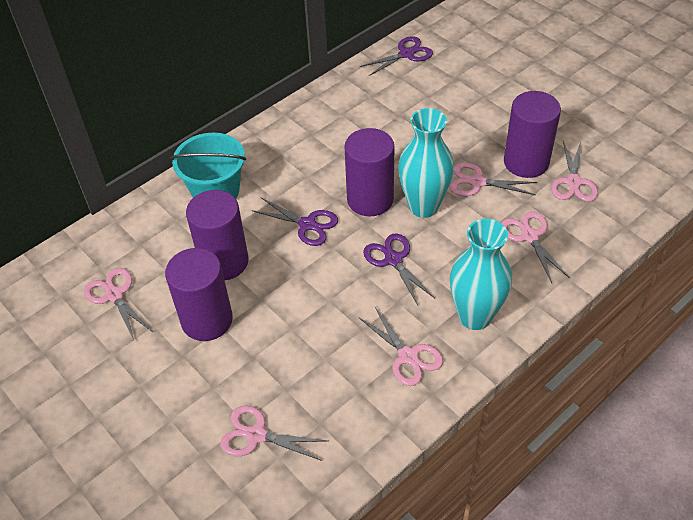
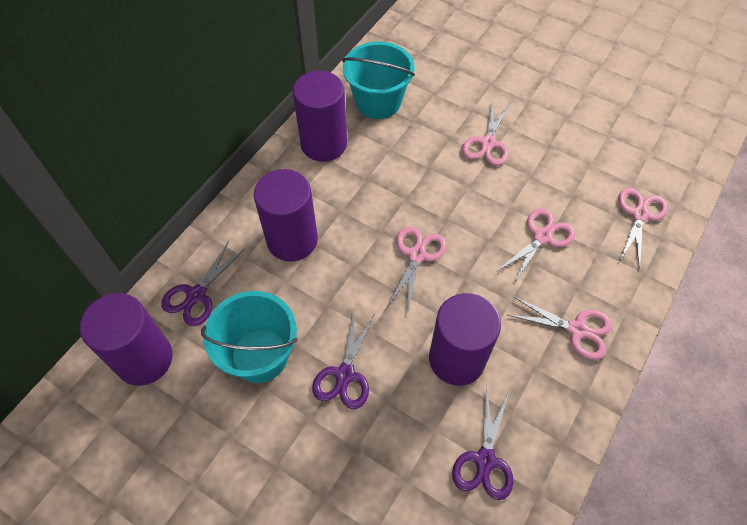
pink scissors: [84,268,153,340] [220,405,327,461] [358,306,443,386] [450,162,537,196] [501,211,570,283] [551,141,598,202] = 6 -> [387,226,446,310] [462,101,510,166] [496,208,575,283] [508,296,612,360] [618,188,668,269] = 5
turquoise bucket: [171,133,246,199] = 1 -> [201,291,297,383] [342,41,415,119] = 2
turquoise vase: [398,108,454,218] [450,219,512,330] = 2 -> none = 0

